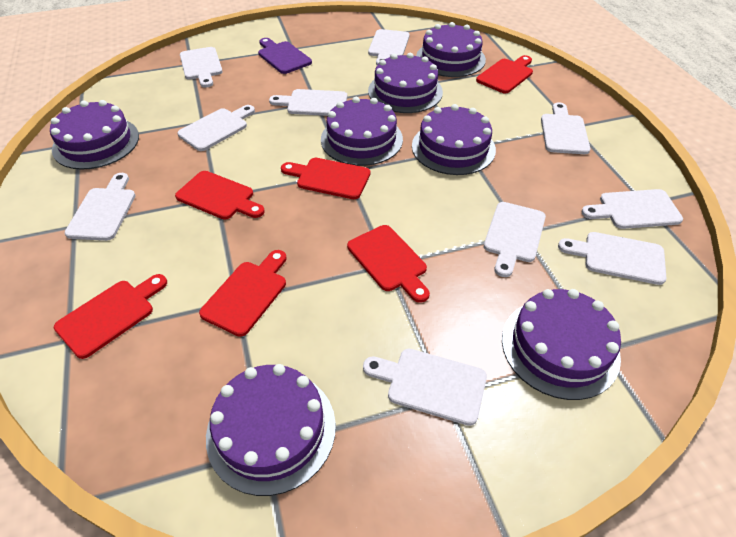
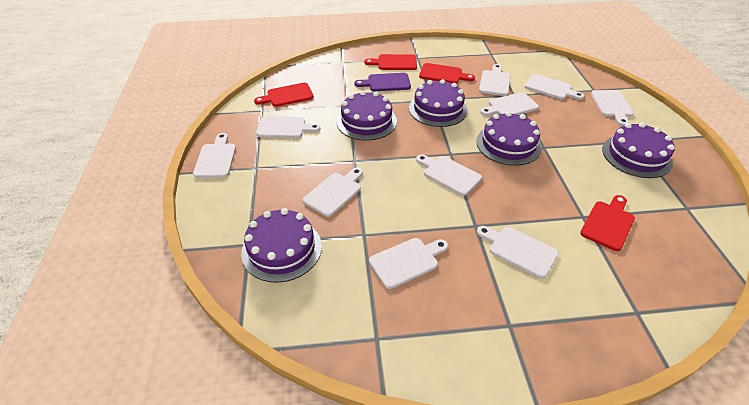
purple cake: [50,100,139,170] [206,364,336,496] [321,97,403,166] [368,53,443,113] [412,104,496,175] [416,22,486,77] [502,289,621,400] = 7 -> [241,208,322,283] [337,91,397,141] [409,79,468,127] [476,112,542,166] [602,123,675,178] = 5
red cutting board: [54,274,167,359] [175,171,265,219] [199,250,287,337] [281,158,370,199] [347,225,430,303] [476,55,533,93] = 6 -> [254,83,314,107] [364,54,417,70] [419,63,475,84] [580,195,635,251] = 4

